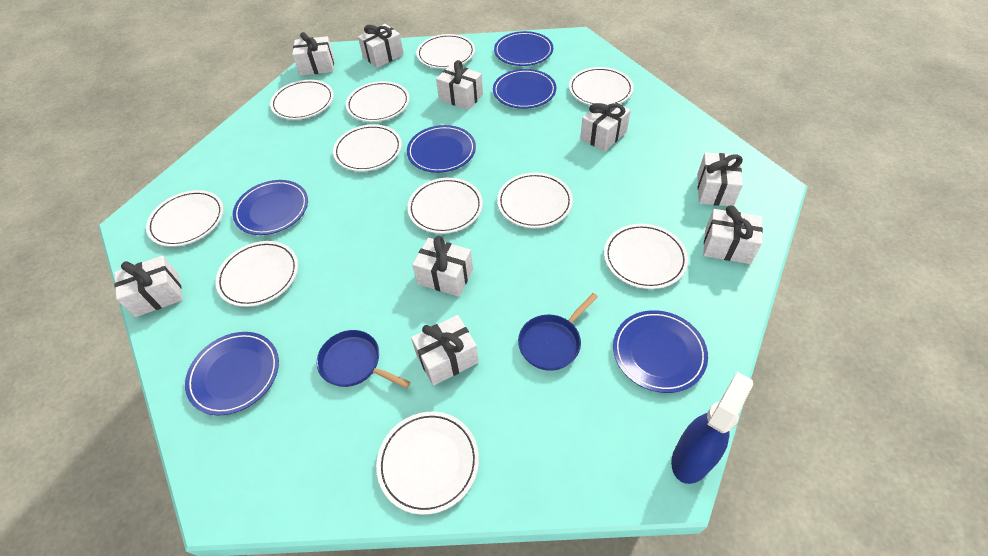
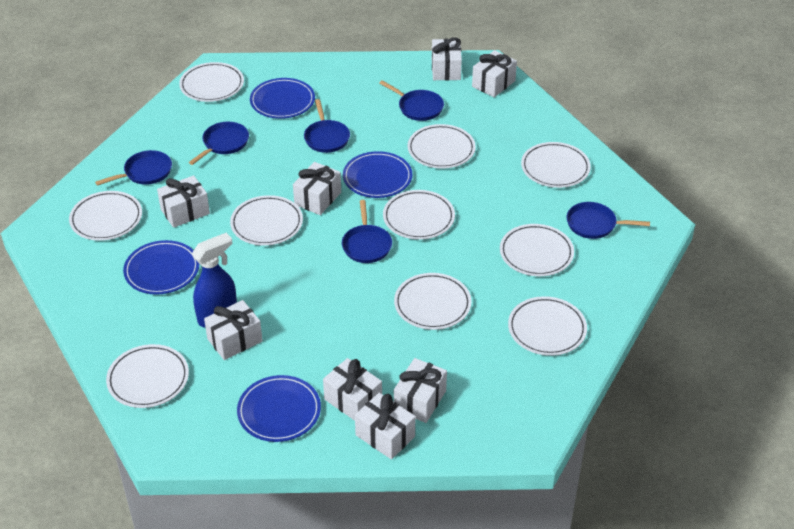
blue pan: [317,330,410,388] [518,293,598,371] = 2 -> [95,150,172,186] [189,122,249,165] [304,99,350,153] [342,200,392,263] [379,80,444,121] [567,202,650,239] = 6
blue plate: [185,332,279,416] [233,180,308,235] [407,125,476,173] [493,69,556,109] [494,31,553,66] [613,310,708,393] = 6 -> [123,240,199,295] [237,375,321,442] [250,78,315,119] [343,151,412,198] = 4
white gift: [114,256,183,317] [292,32,334,76] [358,24,404,68] [411,315,479,386] [412,236,473,297] [436,60,483,110] [580,98,631,152] [697,152,743,206] [703,205,763,264] = 9 -> [157,175,210,228] [204,300,263,360] [293,162,341,215] [323,358,382,421] [355,393,415,459] [394,358,447,423] [432,37,462,81] [472,50,517,97] = 8
white plate: [146,190,224,247] [215,241,298,307] [270,80,334,120] [333,124,402,171] [346,81,410,122] [376,412,479,515] [408,178,483,234] [416,34,475,69] [497,173,573,228] [569,67,634,105] [604,224,688,289] = 11 -> [69,191,142,241] [106,344,189,408] [179,62,244,102] [230,195,303,246] [383,190,455,240] [394,273,471,330] [408,124,476,169] [500,224,574,276] [508,296,587,356] [521,142,591,188] = 10

